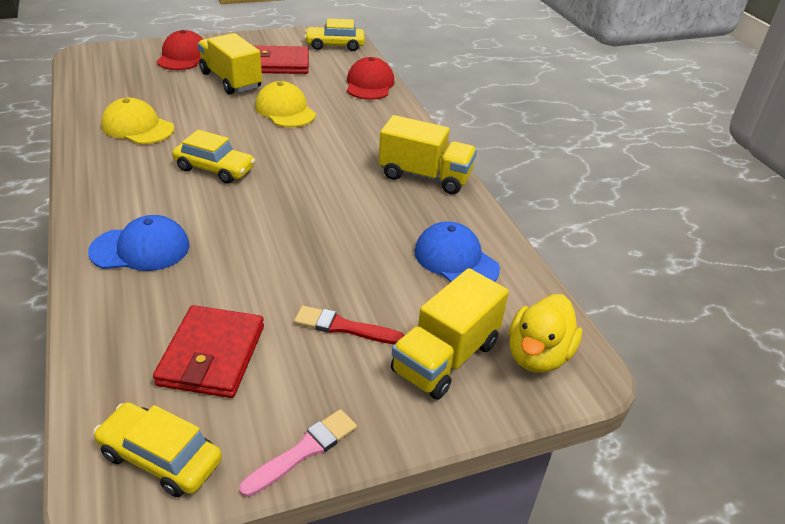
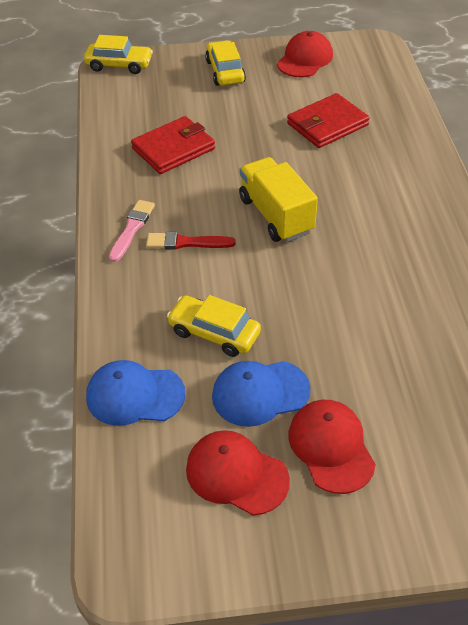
red cap: [156,30,203,70] [347,57,395,100] = 2 -> [186,430,290,515] [277,31,333,77] [289,400,376,494] = 3
yellow cap: [101,98,175,144] [255,81,316,127] = 2 -> none = 0
yellow duck: [509,294,582,373] = 1 -> none = 0
yellow truck: [198,33,262,94] [379,115,477,194] [391,268,509,400] = 3 -> [239,157,318,242] = 1

